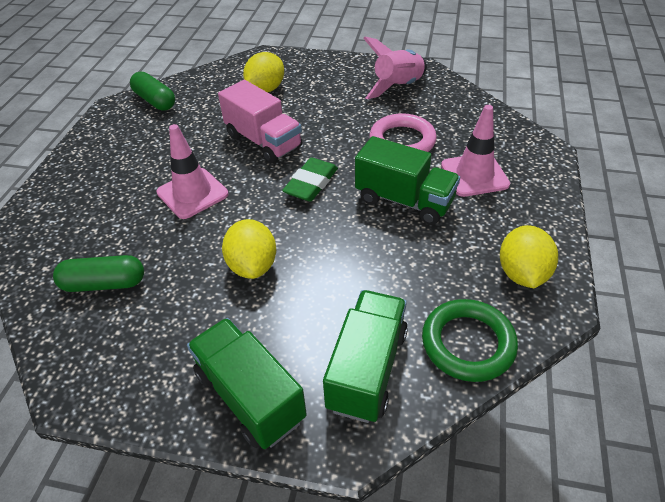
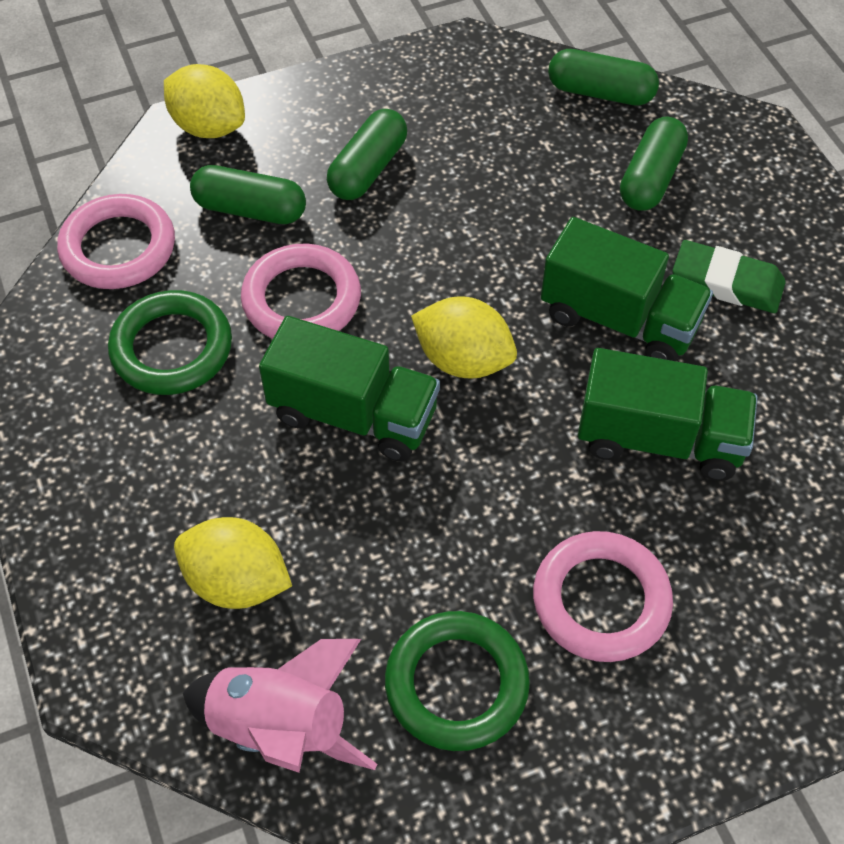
green capsule: [53,255,144,292] [130,71,175,111] = 2 -> [190,165,306,224] [327,109,407,200] [548,49,659,106] [620,116,688,211] = 4
green ring: [422,299,518,382] = 1 -> [108,290,232,395] [385,611,530,751] = 2
pink ring: [369,113,437,152] = 1 -> [57,194,175,289] [241,244,361,339] [533,531,673,662] = 3
pink traffic cone: [157,124,228,219] [441,105,510,197] = 2 -> none = 0
pink truck: [218,80,302,163] = 1 -> none = 0

